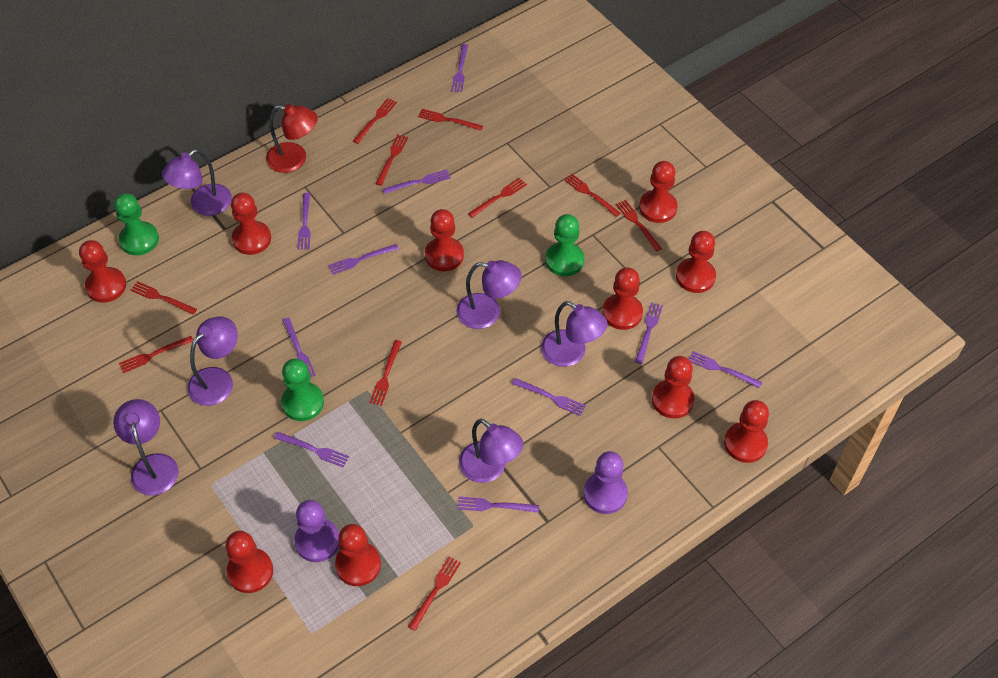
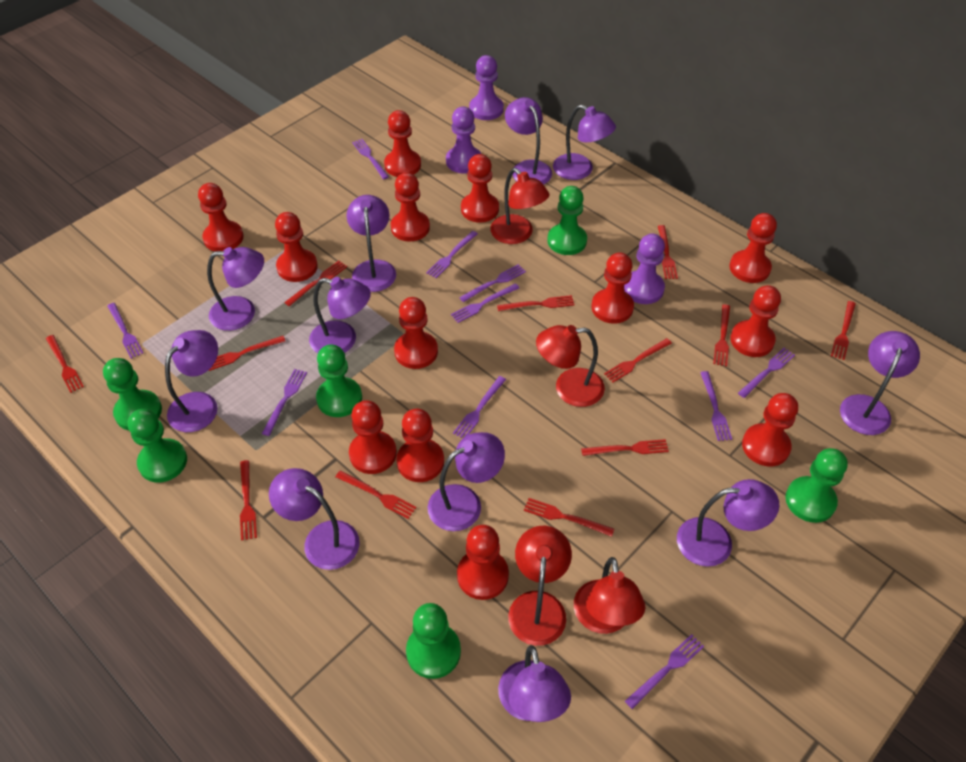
green pawn: [114,193,159,255] [281,359,324,421] [545,214,584,276] = 3 -> [103,358,162,431] [128,409,187,483] [316,344,362,417] [406,603,461,679] [547,186,587,255] [785,448,848,523] = 6
purple lamp: [113,399,178,496] [162,149,232,216] [187,316,238,406] [456,260,522,329] [459,419,523,483] [541,301,608,367] = 6 -> [165,330,218,432] [207,247,264,331] [269,468,360,570] [309,277,371,353] [346,195,396,292] [428,432,505,531] [498,645,571,722] [505,97,552,185] [553,105,616,180] [677,479,779,567] [840,331,920,435] = 11
purple pawn: [294,500,339,562] [584,451,628,514] = 2 -> [446,107,481,174] [469,55,504,120] [624,234,665,304] = 3
red fork: [119,336,193,373] [131,281,197,314] [353,98,397,144] [370,340,402,406] [375,134,408,186] [408,556,461,631] [418,109,483,131] [468,178,527,218] [564,174,620,217] [616,200,662,252] = 10 -> [46,335,84,393] [209,336,285,371] [240,460,257,541] [284,261,347,306] [335,470,417,519] [497,295,574,311] [524,498,614,537] [581,439,669,456] [604,338,672,383] [658,225,678,279] [713,304,730,366] [831,301,856,360] = 12
red lamp: [266,104,318,173] = 1 -> [490,168,549,244] [508,526,572,646] [536,325,605,407] [574,557,645,634] = 4
red pawn: [79,240,126,303] [225,531,273,593] [231,193,271,255] [335,524,381,586] [425,209,464,271] [602,268,643,330] [639,161,678,223] [652,356,695,419] [676,231,716,293] [724,400,769,463] = 10 -> [198,183,244,251] [275,212,318,282] [349,400,397,474] [384,110,421,177] [391,172,430,241] [394,297,438,369] [396,409,444,482] [457,525,509,600] [461,154,499,223] [592,252,634,324] [729,213,777,283] [730,285,781,357] [742,393,798,466] = 13

